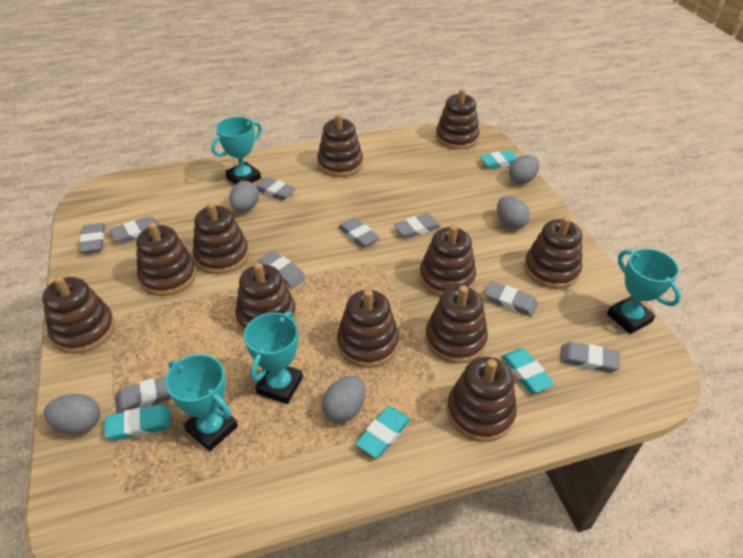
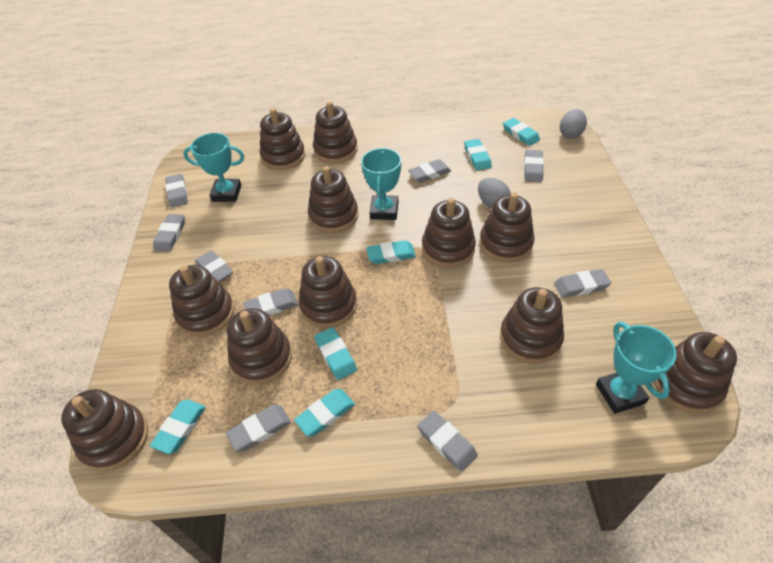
grey egg: [44,394,100,434] [229,181,259,212] [322,376,366,423] [497,196,530,229] [509,155,539,184] = 5 -> [478,178,511,209] [560,109,587,139] = 2
turquoise eraser: [104,405,171,440] [355,407,411,458] [480,150,518,169] [502,348,554,393] = 4 -> [150,400,206,454] [294,389,355,437] [314,327,357,380] [366,240,416,264] [464,139,492,170] [503,118,540,146] = 6
turquoise trophy: [165,354,238,451] [211,117,262,185] [244,311,303,404] [607,248,681,334] = 4 -> [183,133,244,202] [361,148,401,220] [596,322,677,414] = 3

